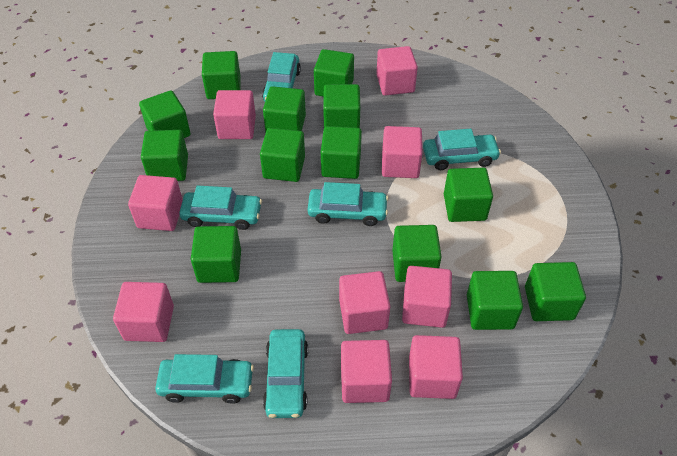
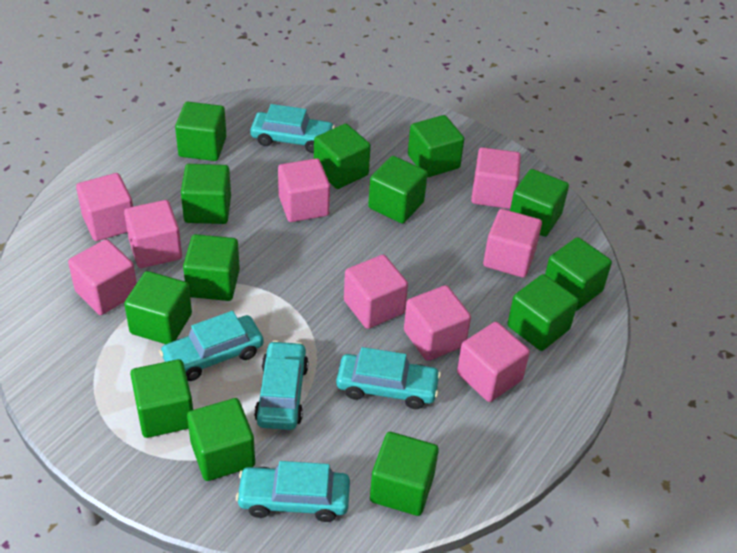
turquoise car: [155,354,254,404] [179,186,262,230] [262,52,301,101] [263,329,308,418] [307,182,389,226] [423,129,501,170] = 6 -> [159,311,264,381] [236,461,350,522] [250,104,335,153] [254,340,308,430] [336,347,441,409] = 5

